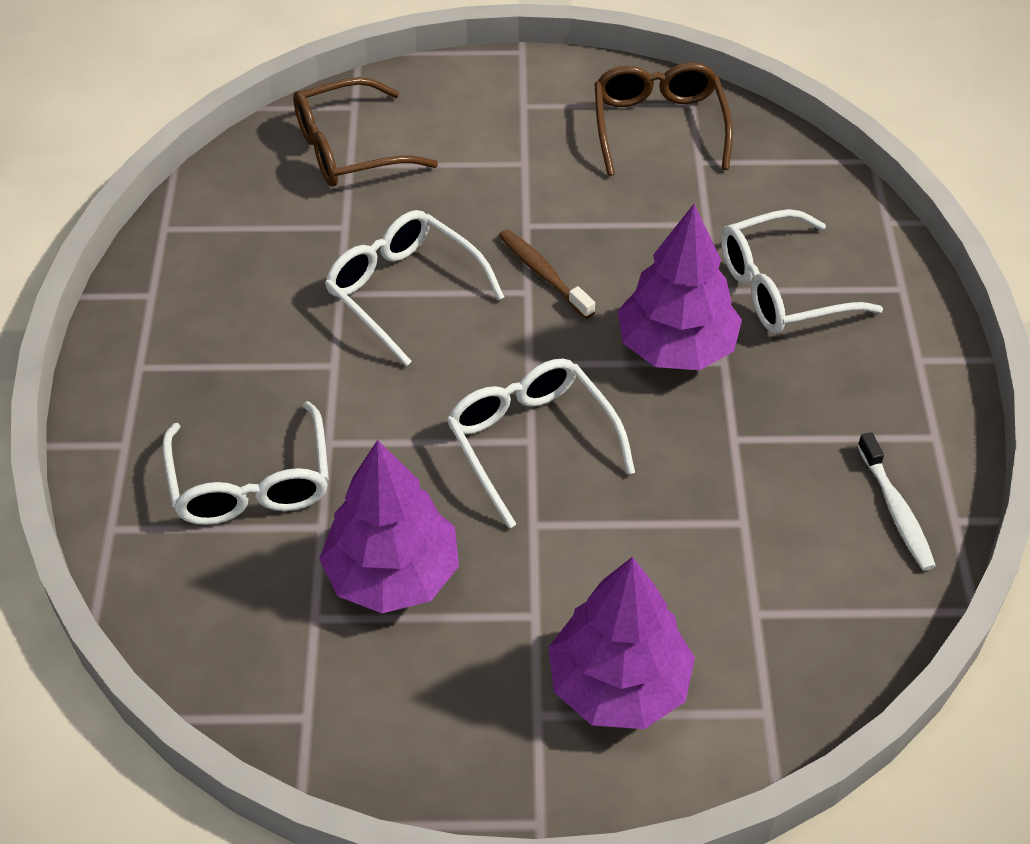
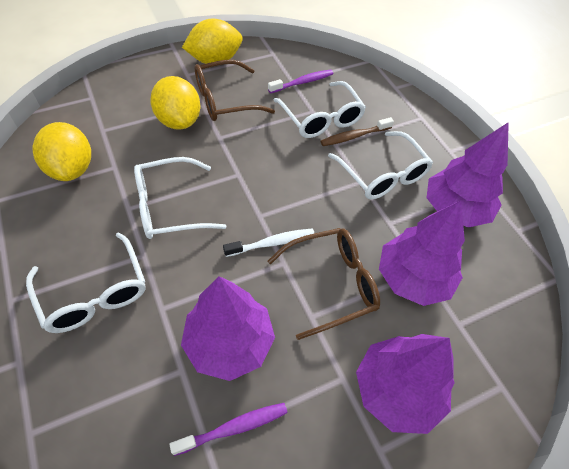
purple toothbrush: none = 0 -> [169,403,288,456] [268,70,333,93] = 2
purple tree: [319,440,459,613] [548,557,695,729] [618,204,742,370] = 3 -> [181,276,275,381] [356,334,455,434] [379,200,465,306] [427,122,509,228] = 4
yellow lemon: none = 0 -> [32,122,91,181] [150,76,200,130] [182,19,243,64] = 3

